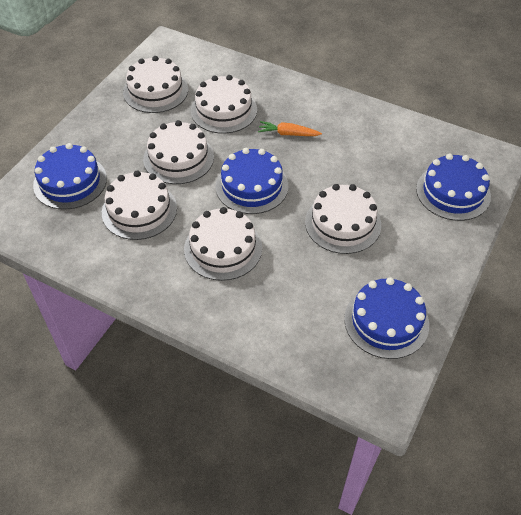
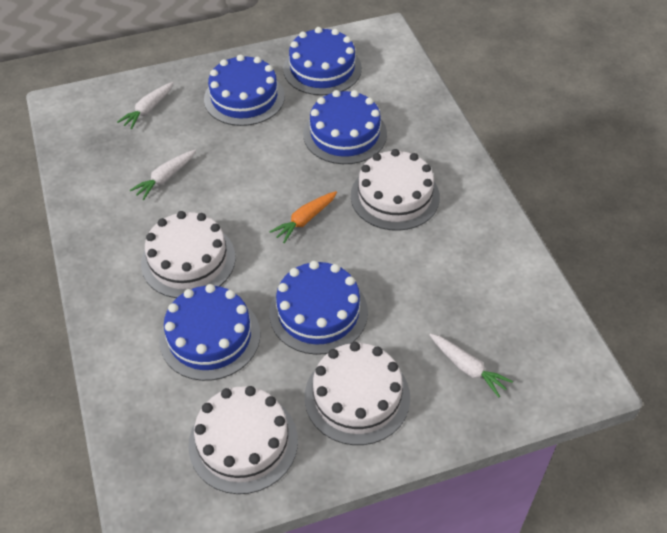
blue cake: [33,143,107,210] [216,148,288,214] [344,277,429,359] [416,154,491,221] = 4 -> [159,284,260,381] [204,54,285,126] [269,261,368,355] [283,27,362,95] [303,90,387,164] = 5
white cake: [102,171,177,240] [123,56,188,113] [143,120,214,184] [184,207,262,281] [191,75,257,134] [305,184,381,254] = 6 -> [141,211,236,298] [188,386,298,494] [305,342,410,445] [351,149,440,231] = 4
white carrot: none = 0 -> [117,82,174,129] [130,150,196,200] [429,333,513,398] = 3

